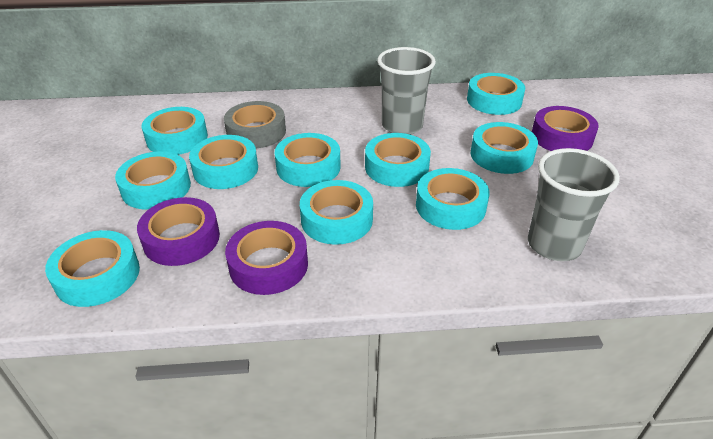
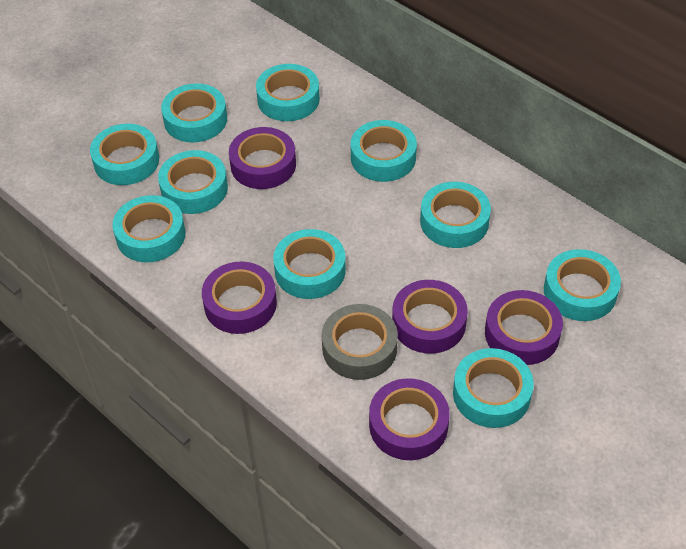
grey cup: [377,47,436,135] [528,148,620,261] = 2 -> none = 0
purple tape: [137,197,220,266] [225,221,308,295] [532,106,599,151] = 3 -> [202,262,277,334] [229,127,296,189] [369,378,450,460] [392,280,468,354] [485,290,563,365] = 5

